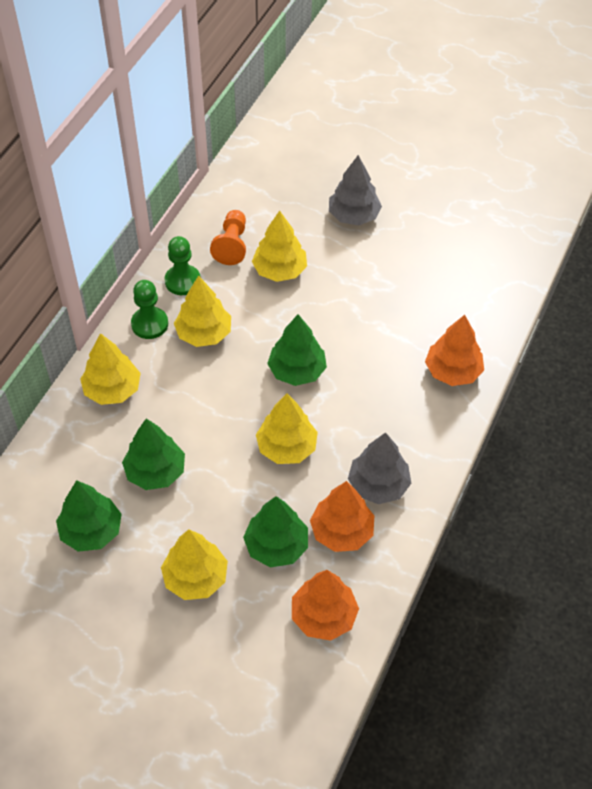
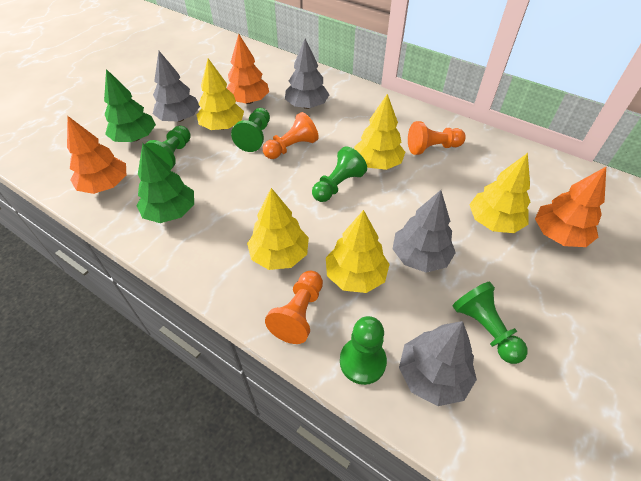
green pawn: [131,280,168,339] [165,236,201,295] = 2 -> [145,126,191,170] [231,108,270,152] [312,146,367,202] [340,316,387,385] [453,281,528,364] = 5
green tree: [56,480,122,552] [122,419,185,490] [243,496,308,567] [267,314,327,386] = 4 -> [104,69,156,142] [136,144,194,223] = 2
grey tree: [329,155,382,225] [348,432,411,504] = 2 -> [153,51,200,122] [285,39,329,109] [393,190,456,273] [399,321,477,406] = 4
orange pawn: [210,210,246,265] = 1 -> [263,112,319,159] [265,271,323,344] [408,121,466,155] = 3

